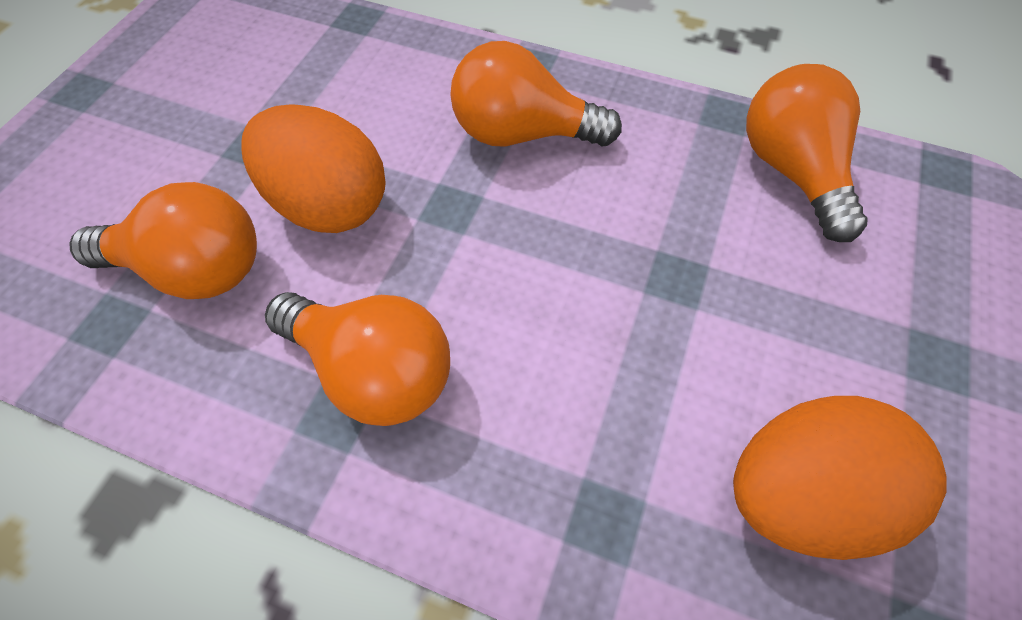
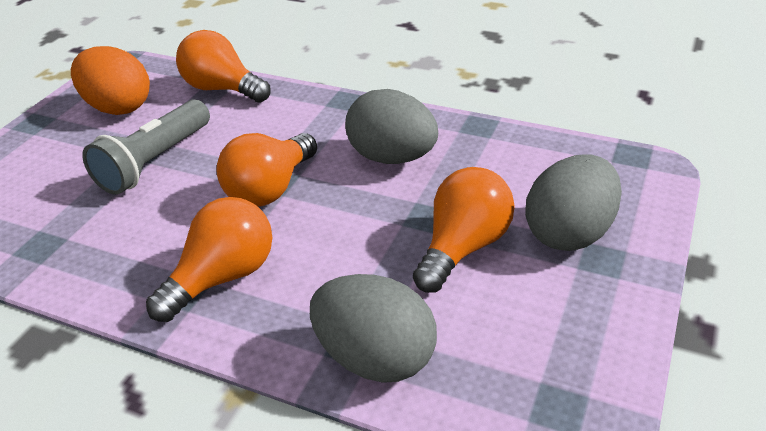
grey egg: none = 0 -> [310,274,437,383] [345,89,438,164] [525,154,622,251] = 3
grey flashlight: none = 0 -> [82,99,210,195] = 1
orange egg: [241,104,386,233] [733,396,947,560] = 2 -> [71,46,150,115] = 1

